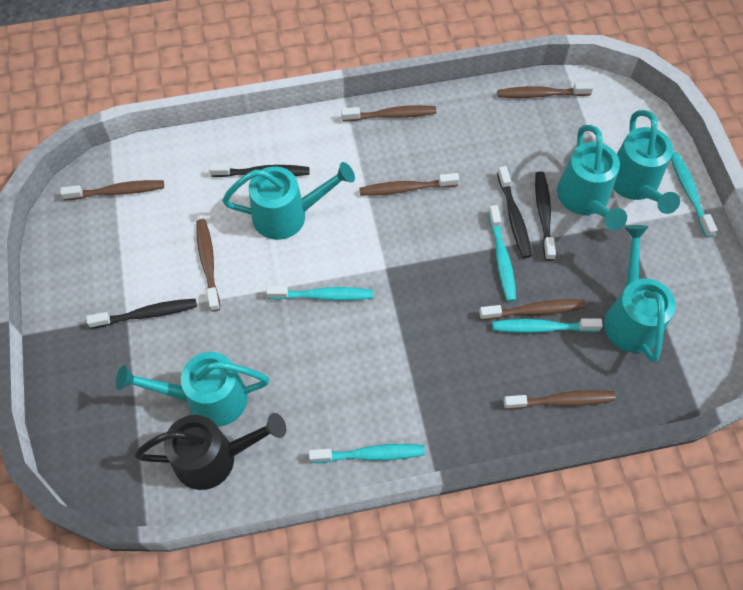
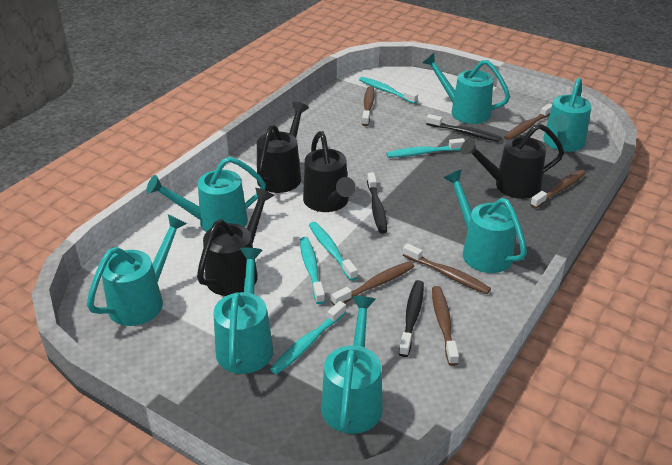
black toothbrush: [86,299,197,329] [209,163,309,177] [497,166,532,258] [535,171,556,261] = 4 -> [367,172,387,234] [399,280,424,357] [426,114,502,142] = 3
black watering can: [135,413,286,490] = 1 -> [197,188,274,296] [257,102,309,193] [303,131,356,212] [461,124,564,199] = 4
brown toothbrush: [61,180,164,200] [196,219,220,312] [341,105,436,122] [359,173,459,196] [479,299,586,320] [497,82,594,98] [504,390,616,410] = 7 -> [331,261,415,305] [362,86,375,126] [403,243,491,294] [432,286,459,366] [504,103,552,140] [530,170,586,209] = 6
turquoise watering can: [116,352,269,427] [222,162,355,240] [557,125,627,230] [604,225,676,362] [613,110,680,214] = 5 -> [87,214,187,326] [146,157,266,232] [213,248,273,374] [321,296,383,434] [423,53,510,124] [444,170,527,273] [543,78,592,152] = 7

